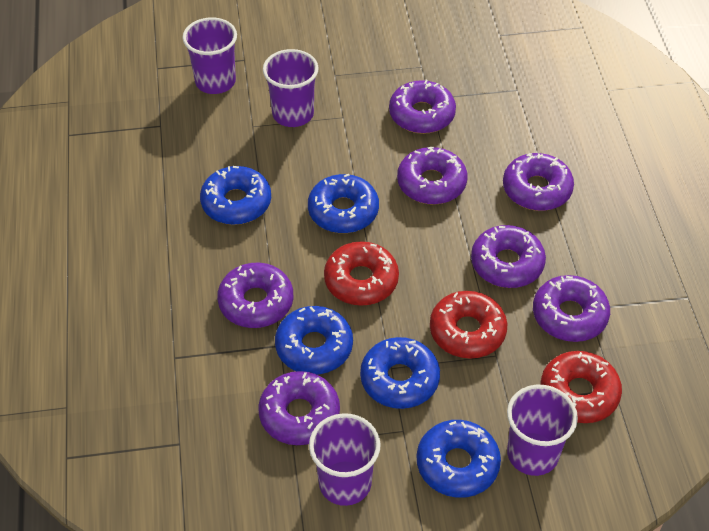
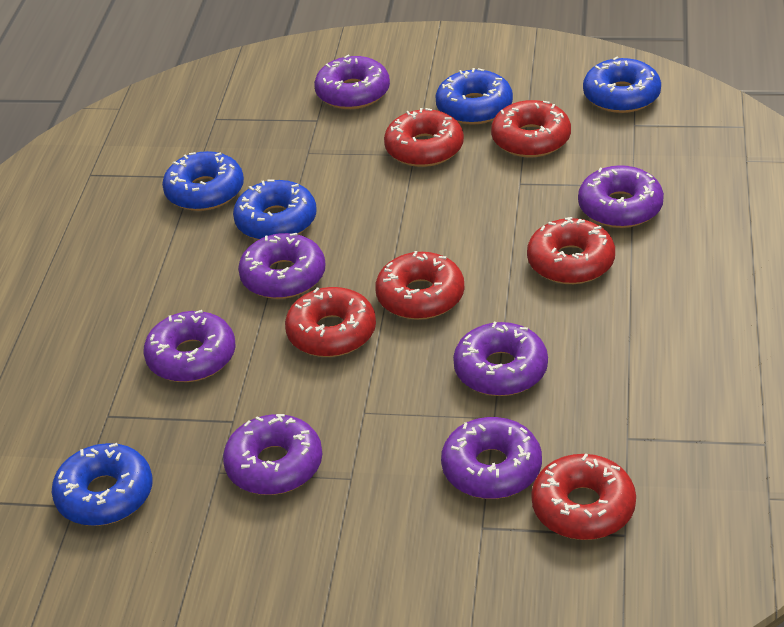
purple cup: [183,18,237,94] [263,49,319,127] [309,413,381,506] [507,385,578,476] = 4 -> none = 0
red donut: [324,241,399,306] [430,291,507,359] [541,351,622,423] = 3 -> [285,287,376,357] [375,251,464,320] [384,108,464,167] [491,100,571,157] [527,217,615,284] [531,453,636,540] = 6

